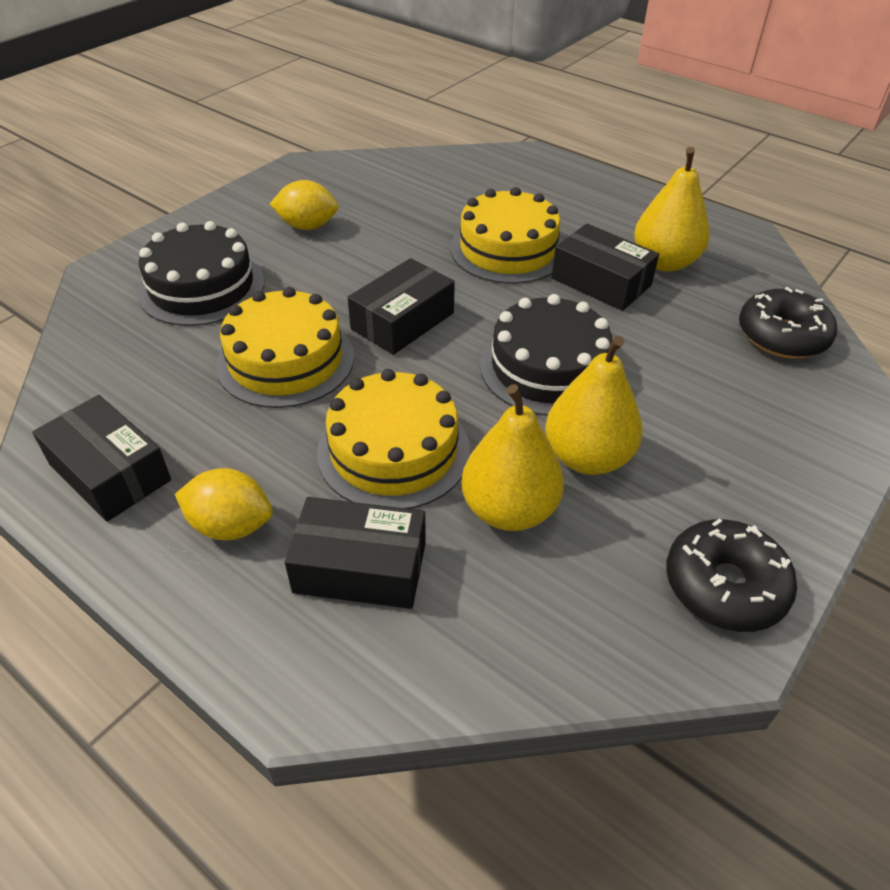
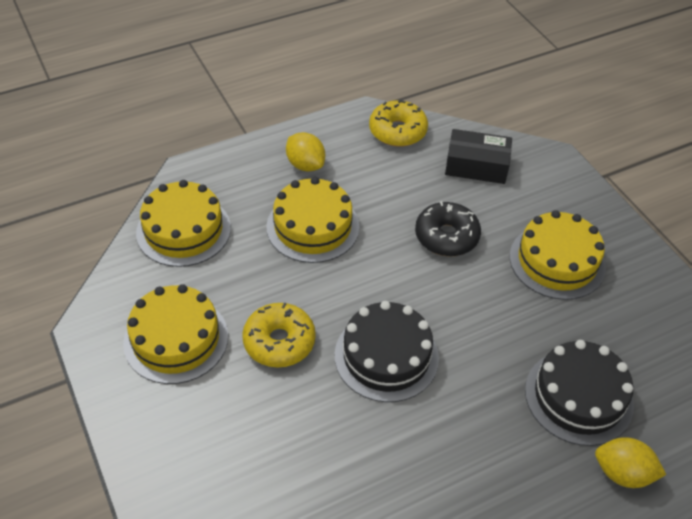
black box: [32,395,171,522] [285,497,426,609] [348,258,455,355] [552,224,659,311] = 4 -> [445,129,512,184] = 1
black donut: [666,518,797,632] [739,287,837,359] = 2 -> [415,201,481,256] = 1
yellow cake: [216,287,354,408] [317,369,470,509] [450,187,563,284] = 3 -> [123,284,228,384] [136,180,231,267] [266,177,359,263] [510,210,606,300] = 4
yellow donut: none = 0 -> [242,302,316,368] [369,99,428,147] = 2
yellow pear: [461,384,564,531] [545,336,643,475] [634,147,710,272] = 3 -> none = 0

